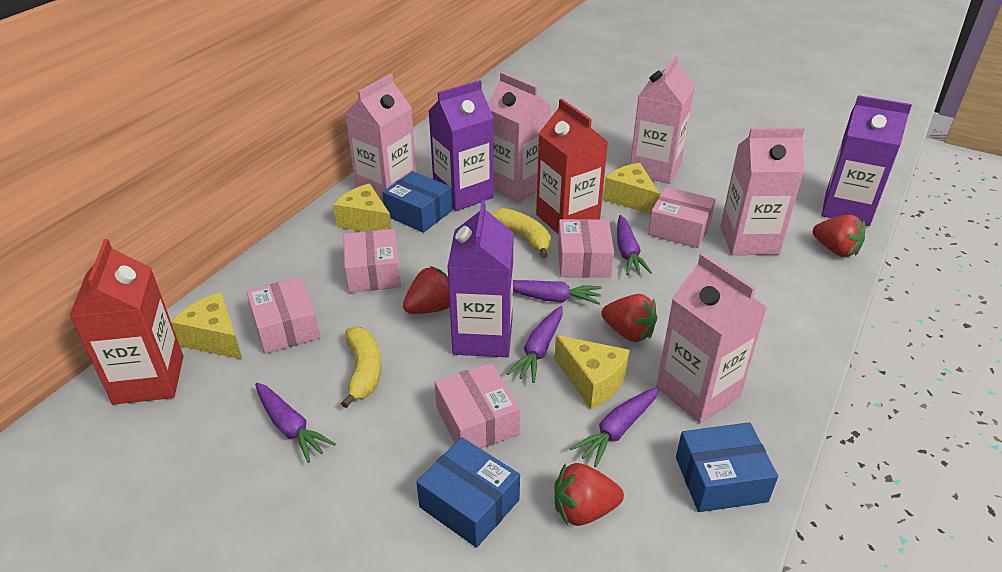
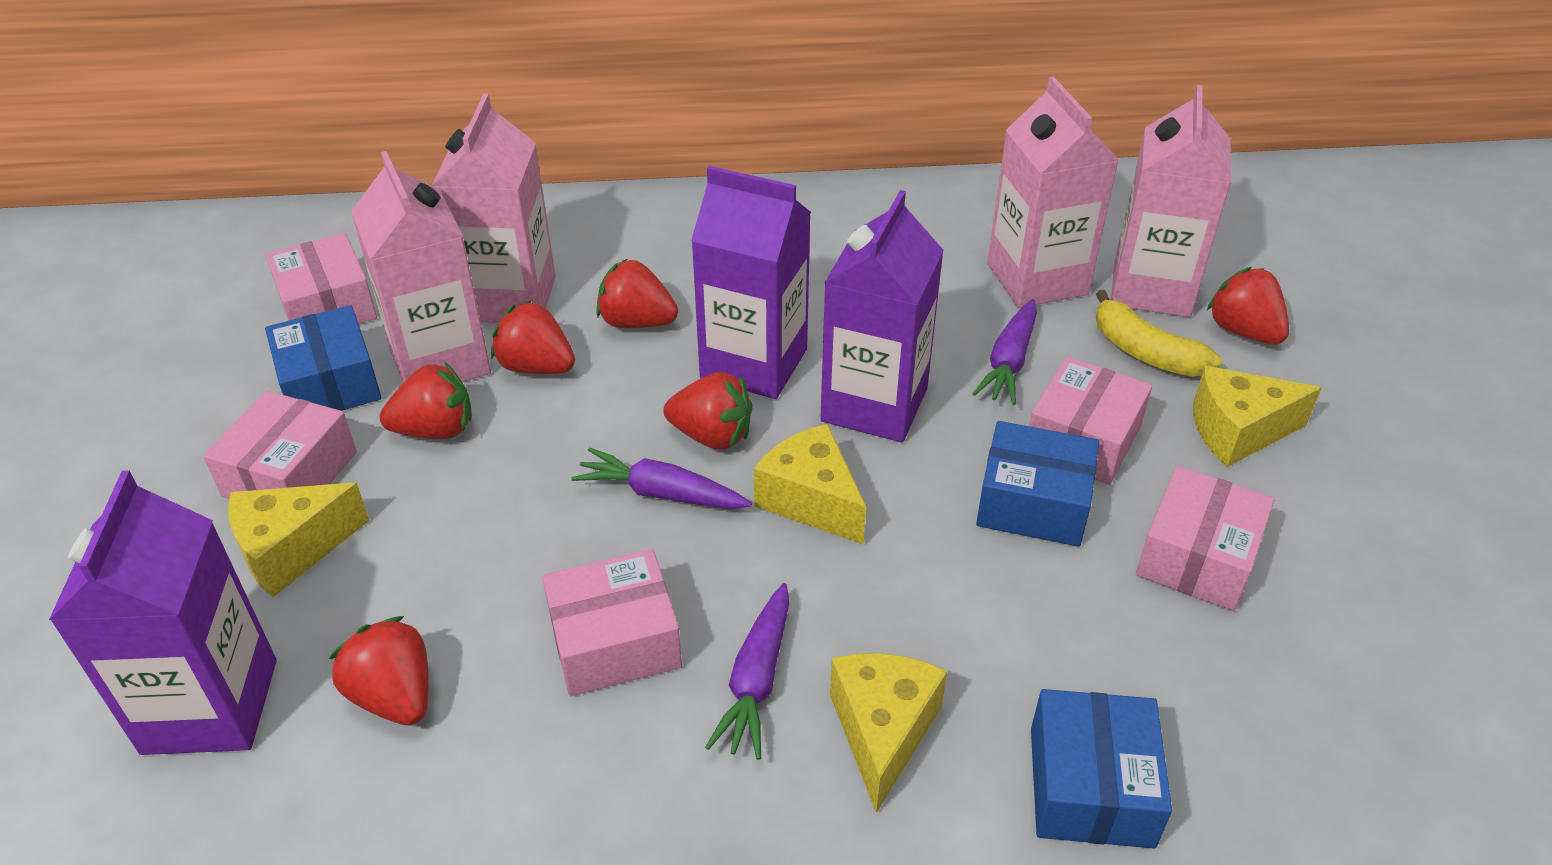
pink carton: [345,74,417,204] [488,72,551,203] [630,55,695,184] [656,253,767,423] [720,127,805,255] = 5 -> [351,151,491,383] [432,94,556,323] [987,76,1119,308] [1111,85,1231,317] = 4
purple carrot: [255,383,335,463] [507,306,563,383] [513,280,602,305] [570,387,659,467] [617,215,652,275] = 5 -> [571,447,752,509] [705,583,790,760] [972,299,1037,405] = 3
red carton: [69,239,183,405] [536,99,608,234] = 2 -> none = 0
red strawberry: [403,266,450,314] [554,463,624,526] [601,294,657,342] [813,215,865,257] = 4 -> [329,616,429,726] [380,362,472,439] [491,300,575,374] [596,258,678,328] [664,372,752,450] [1207,267,1289,344] = 6
yellow banana: [341,326,381,408] [491,208,551,258] = 2 -> [1096,290,1222,377] = 1

